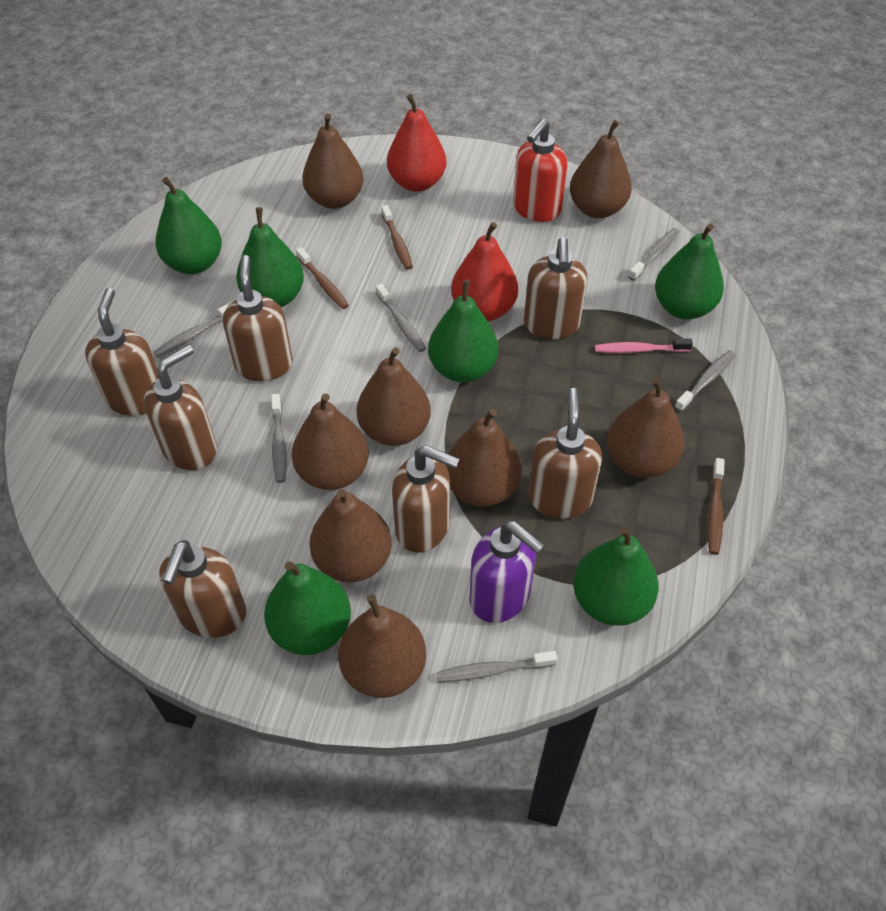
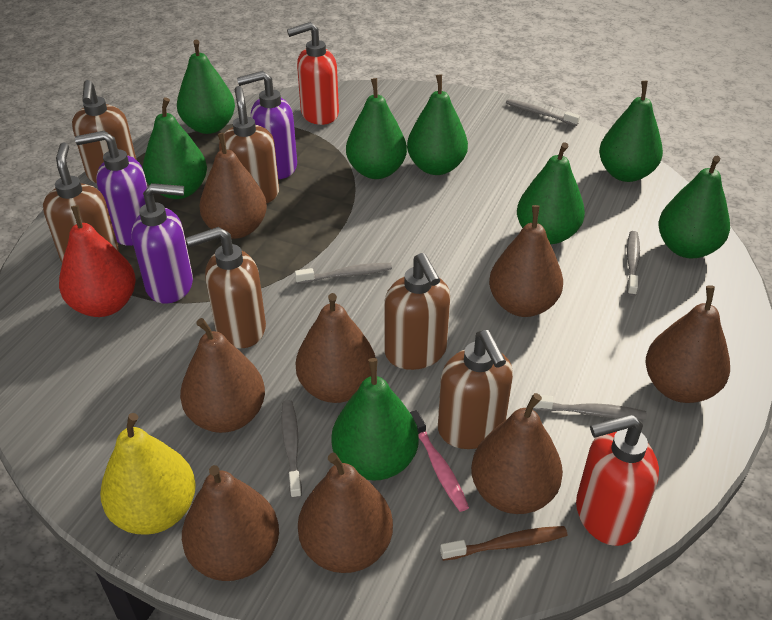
brown soap dispenser: [85,288,159,416] [144,345,217,470] [159,540,246,638] [223,255,293,381] [392,445,460,553] [524,237,588,339] [528,388,602,519] = 7 -> [43,142,119,262] [72,80,137,183] [186,227,266,349] [219,86,279,204] [385,253,450,370] [438,330,513,449] = 6
brown toothbrush: [296,247,349,309] [381,205,413,270] [708,458,725,555] = 3 -> [440,526,567,561] = 1
green pear: [156,177,222,274] [236,207,304,307] [264,561,351,655] [428,280,498,382] [573,526,659,626] [655,223,724,320] = 6 -> [143,97,207,199] [177,40,235,134] [331,358,419,480] [346,78,407,179] [407,74,468,175] [517,142,585,244] [599,81,663,182] [659,156,730,258] = 8
grey toothbrush: [153,301,232,358] [271,394,287,483] [376,284,426,352] [436,651,557,682] [629,228,680,281] [675,351,735,412] = 6 -> [281,400,302,499] [295,263,392,284] [506,99,580,126] [531,394,647,420] [627,231,640,296] = 5
purple soap dispenser: [470,521,545,623] = 1 -> [75,131,148,246] [132,183,193,304] [237,71,297,179] = 3
red pear: [387,94,446,192] [451,222,518,321] = 2 -> [59,205,136,317] = 1
red soap dispenser: [513,119,568,222] = 1 -> [287,22,339,125] [576,414,659,546] = 2
yellow pear: none = 0 -> [100,413,196,534] = 1

